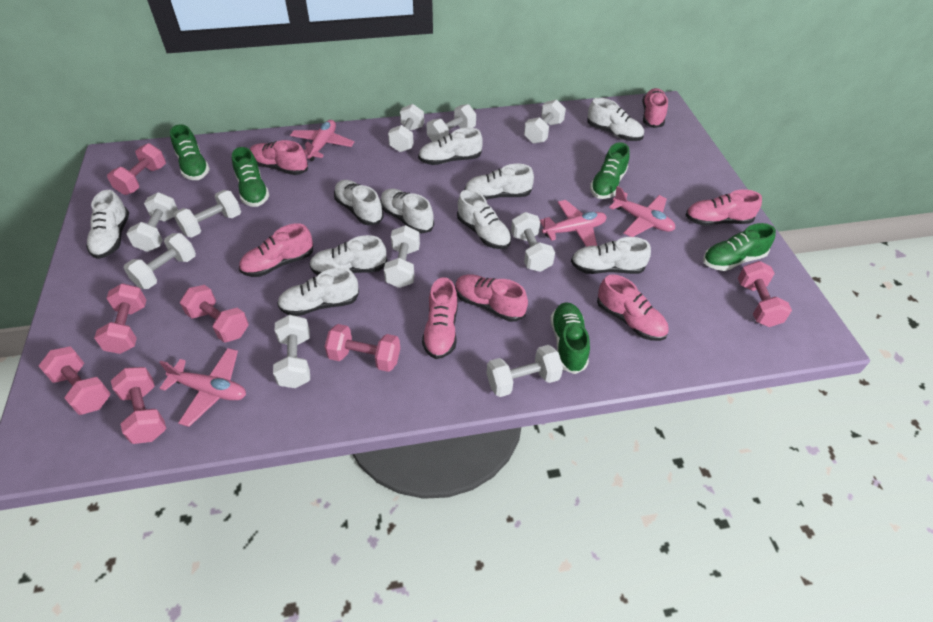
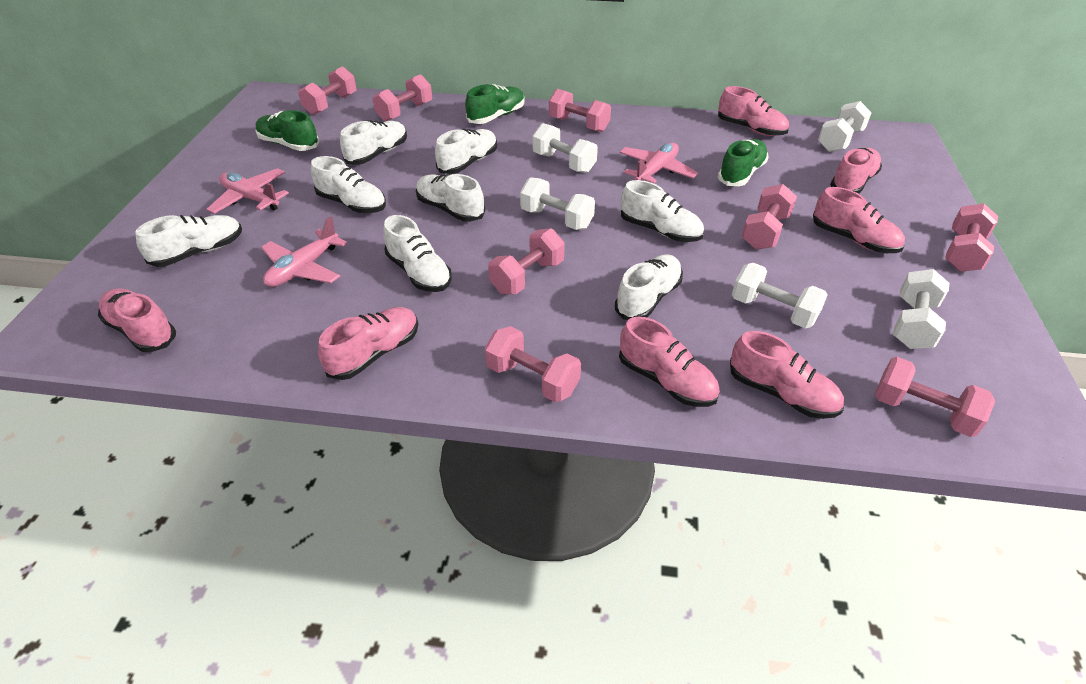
green shoe: [170,124,210,180] [232,147,270,207] [550,302,590,374] [590,142,630,199] [703,223,776,271] = 5 -> [255,110,319,151] [465,84,525,124] [718,139,769,186] = 3
pink dumbbell: [39,346,111,415] [94,283,146,354] [107,143,166,195] [111,367,167,444] [180,285,249,343] [325,324,400,372] [738,261,792,327] = 7 -> [298,66,357,115] [372,74,432,121] [485,326,581,402] [488,228,565,294] [549,89,611,132] [742,184,797,250] [875,357,995,437] [945,203,998,272] = 8
pink plane: [159,348,246,427] [290,120,354,161] [540,200,607,247] [609,186,675,237] = 4 -> [207,168,289,214] [261,216,347,287] [620,143,698,183] = 3
white dumbbell: [124,233,196,289] [126,192,178,252] [173,190,241,238] [273,315,310,388] [384,225,420,288] [388,104,424,152] [427,104,476,142] [487,345,563,397] [511,212,555,272] [524,99,566,144] = 10 -> [520,177,595,230] [532,123,598,173] [732,263,828,329] [818,101,871,152] [893,269,949,349] = 5
white shoe: [86,190,129,259] [277,268,359,316] [309,235,387,275] [334,180,384,225] [380,189,434,234] [418,128,483,165] [457,190,512,249] [464,164,534,200] [571,237,651,274] [587,98,644,141] = 10 -> [135,215,242,267] [311,156,386,213] [340,120,407,165] [383,215,452,292] [416,174,485,222] [435,129,497,174] [615,254,683,320] [621,180,704,242] = 8

